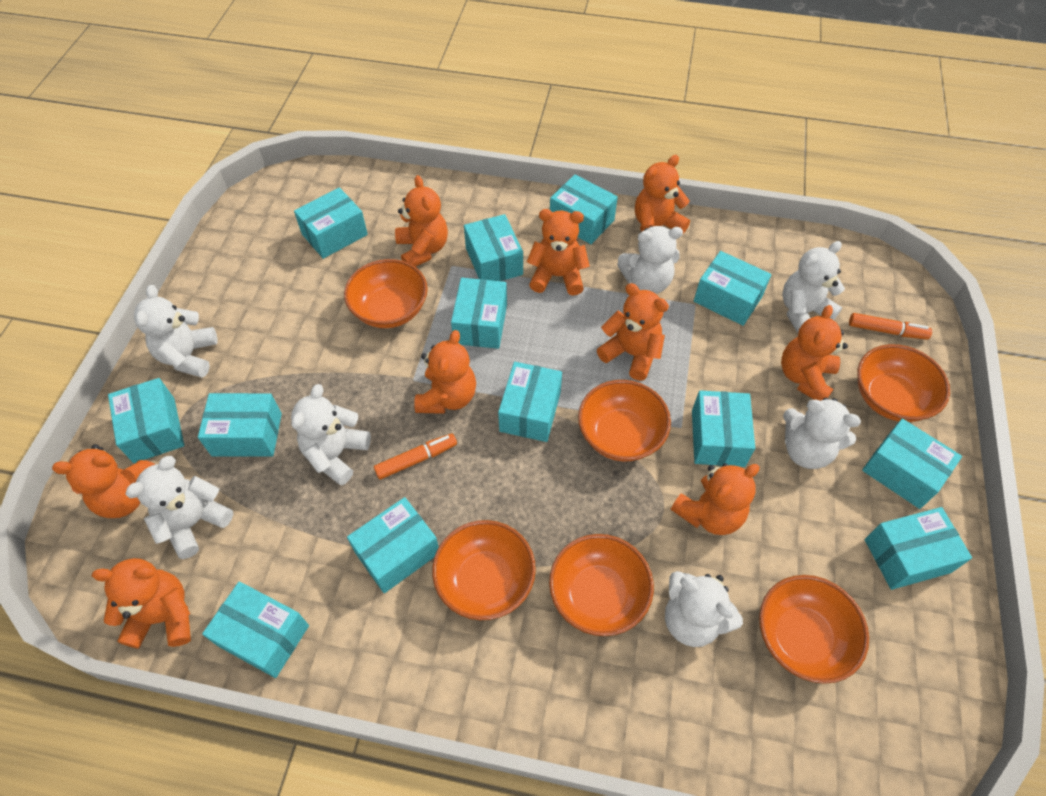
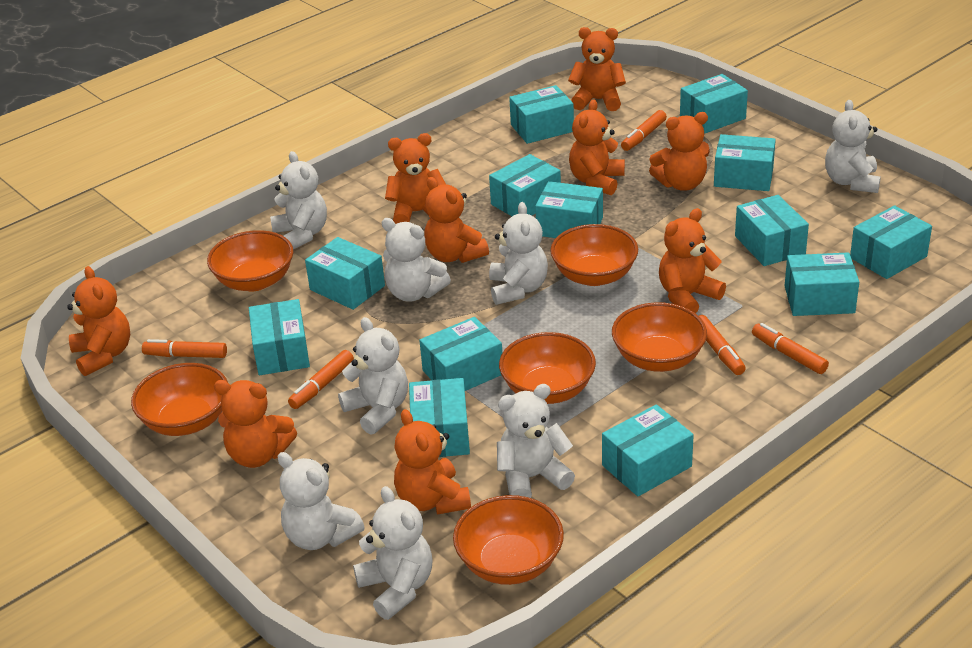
orange marker: [374,433,457,480] [849,313,932,340] = 2 -> [142,339,227,358] [288,350,354,409] [621,110,667,151] [699,315,746,375] [752,323,829,374] = 5
white teddy bear: [125,456,233,559] [134,285,218,378] [291,384,371,485] [617,226,683,294] [665,571,743,647] [782,241,845,333] [783,398,861,469] = 7 -> [270,151,327,250] [277,452,365,550] [338,317,408,435] [353,486,433,620] [382,218,451,302] [489,202,548,305] [497,384,575,498] [825,100,881,193] = 8

